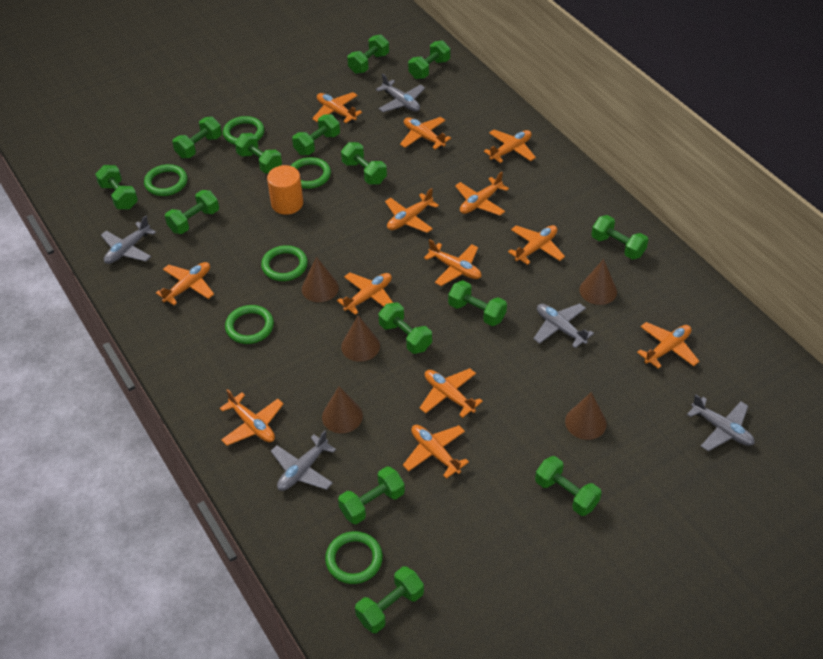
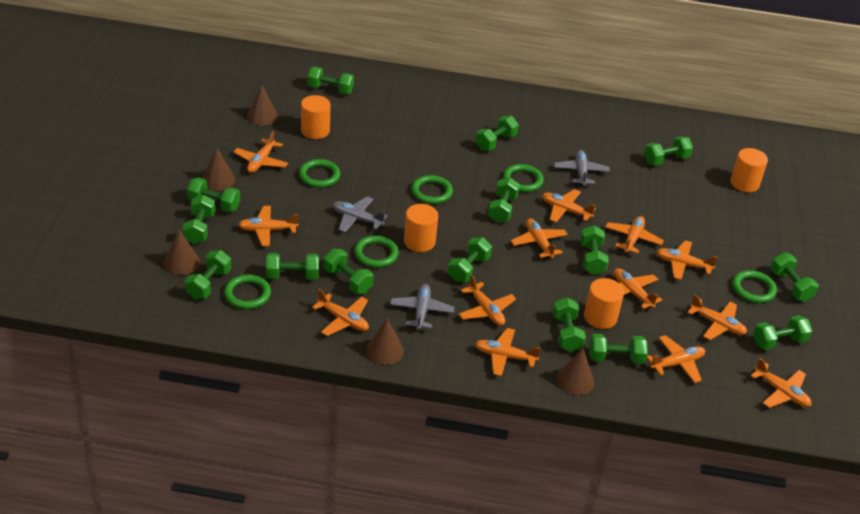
green dumbbell: [95,165,138,209] [165,190,219,234] [172,117,222,158] [235,133,282,174] [292,114,340,155] [338,466,405,524] [341,142,387,185] [347,34,389,74] [355,566,424,633] [378,302,432,354] [408,40,450,79] [448,280,507,326] [535,456,601,516] [591,215,648,260] = 14 -> [182,195,215,244] [185,250,231,299] [187,178,240,212] [266,253,319,280] [307,67,354,94] [324,249,373,294] [448,237,492,282] [476,116,519,151] [488,178,520,223] [553,297,586,352] [580,225,609,275] [589,334,648,364] [644,136,693,165] [753,315,812,350] [770,252,819,302] = 15
grey plane: [101,216,156,264] [271,431,336,491] [376,74,425,112] [533,303,594,348] [687,394,755,451] = 5 -> [332,196,388,232] [390,284,455,330] [554,150,610,187] = 3
orange cylinder: [267,165,303,215] = 1 -> [301,95,331,139] [404,204,438,252] [584,278,624,329] [730,148,768,192] = 4

